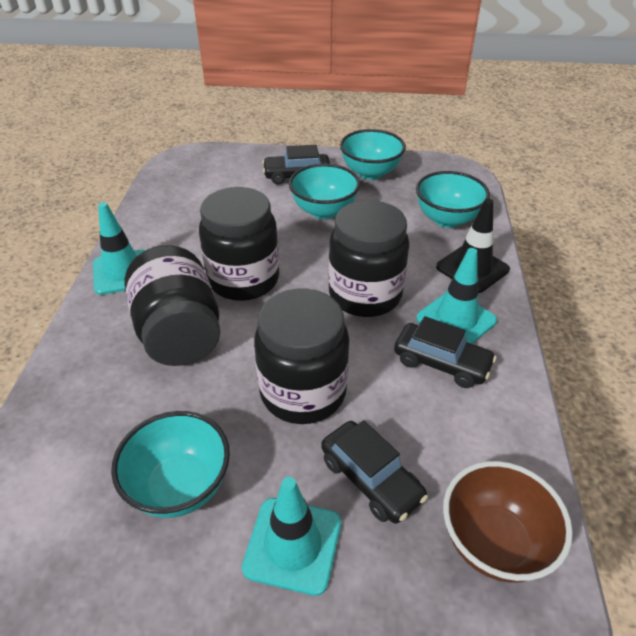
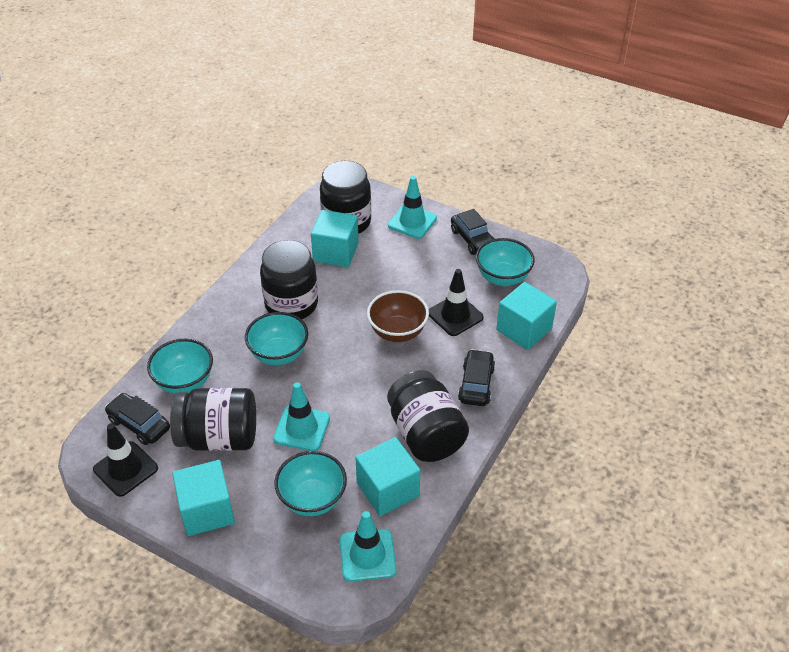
black traffic cone: [436,198,510,293] = 1 -> [93,423,158,497] [429,269,484,336] = 2
turquoise cube: none = 0 -> [172,460,235,536] [311,210,359,267] [355,437,420,516] [496,282,557,350] = 4

